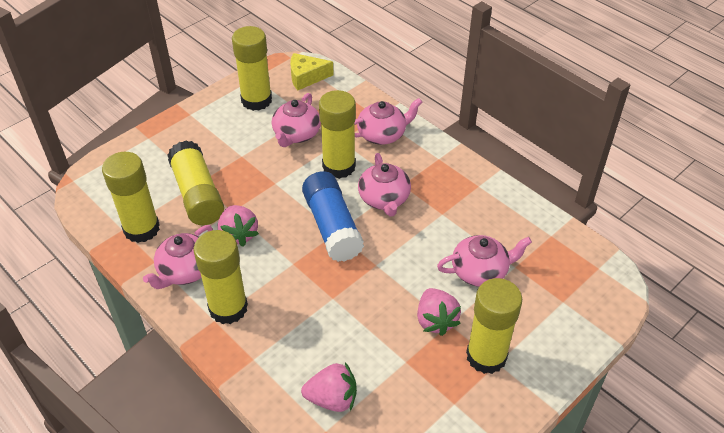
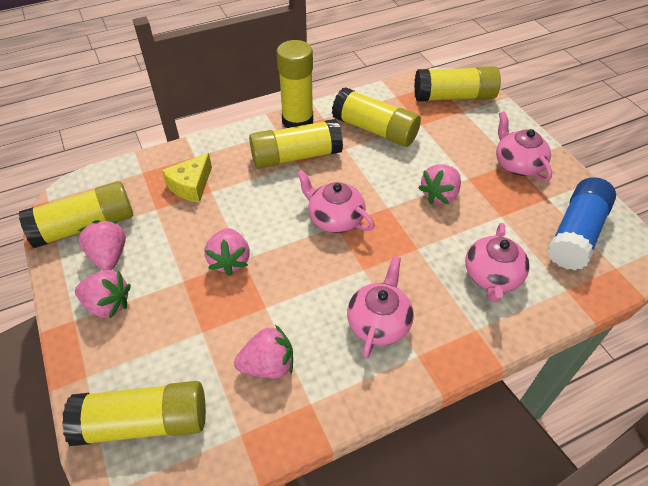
pink strawberry: [218,205,259,247] [301,362,357,412] [417,288,461,336] = 3 -> [75,270,131,318] [78,220,126,270] [204,228,250,276] [234,325,293,379] [418,164,461,204] = 5
pink teapot: [143,225,213,289] [272,93,321,147] [355,98,422,145] [358,153,411,217] [437,235,532,287] = 5 -> [297,170,375,233] [347,256,414,358] [465,223,530,302] [496,111,552,182] = 4

